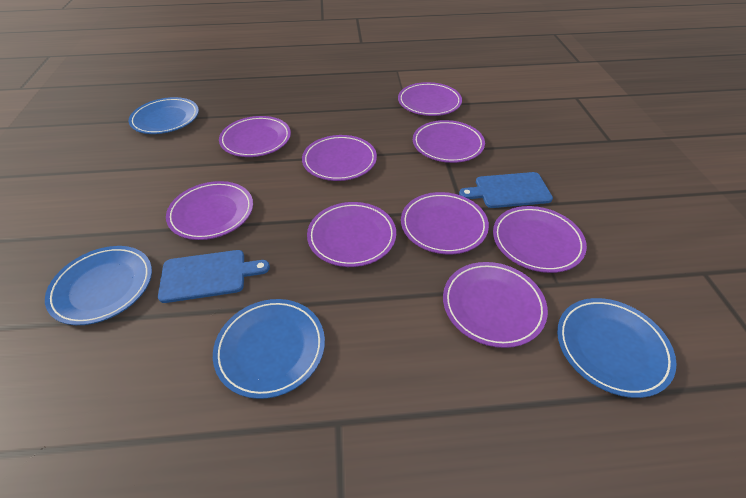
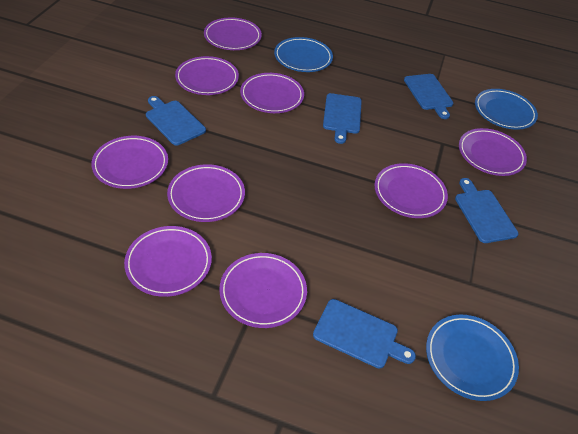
blue cutting board: [158,250,270,303] [459,172,553,208] = 2 -> [146,96,206,145] [313,299,416,369] [323,93,362,144] [404,74,453,119] [455,178,519,243] = 5
blue plate: [45,246,152,325] [129,97,199,134] [213,299,325,399] [557,298,677,398] = 4 -> [274,37,333,72] [426,315,519,401] [475,89,538,130] = 3

